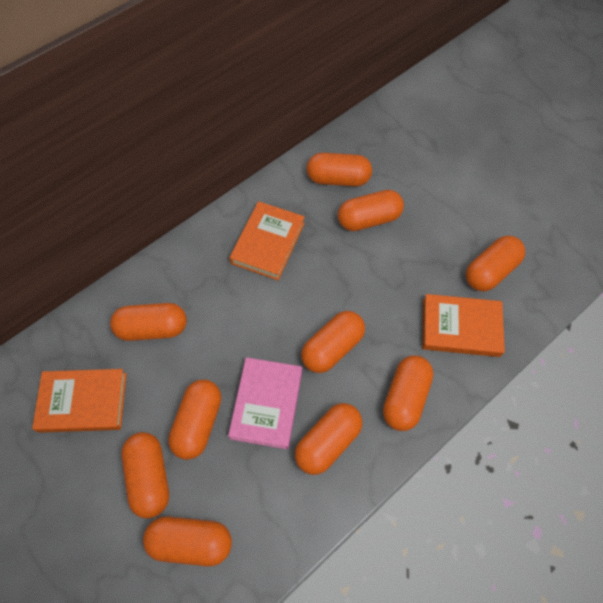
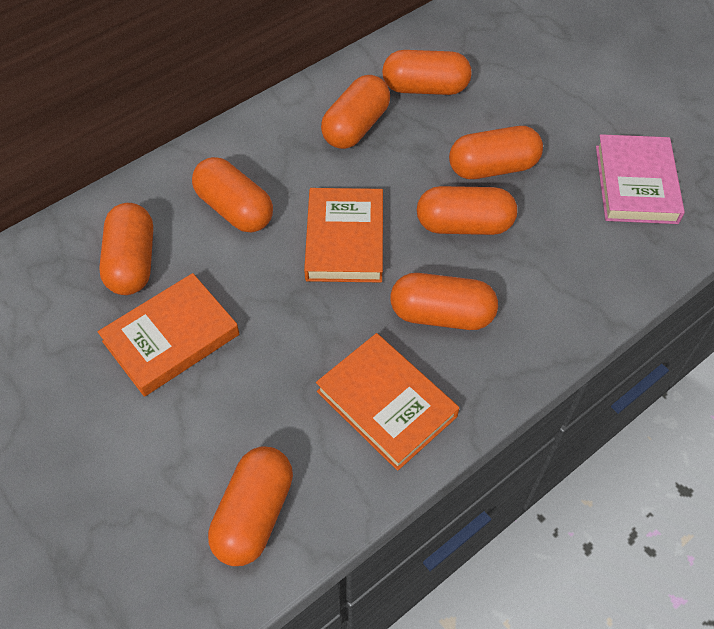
orange capsule: [110,303,187,341] [121,432,169,519] [143,516,232,566] [168,379,221,460] [295,403,362,475] [301,311,365,373] [307,153,372,186] [338,190,404,231] [383,355,434,431] [466,236,526,291] = 10 -> [99,203,153,295] [192,157,273,232] [208,446,293,566] [321,75,390,149] [382,50,472,95] [390,273,498,330] [417,186,517,235] [449,126,543,179] = 8

